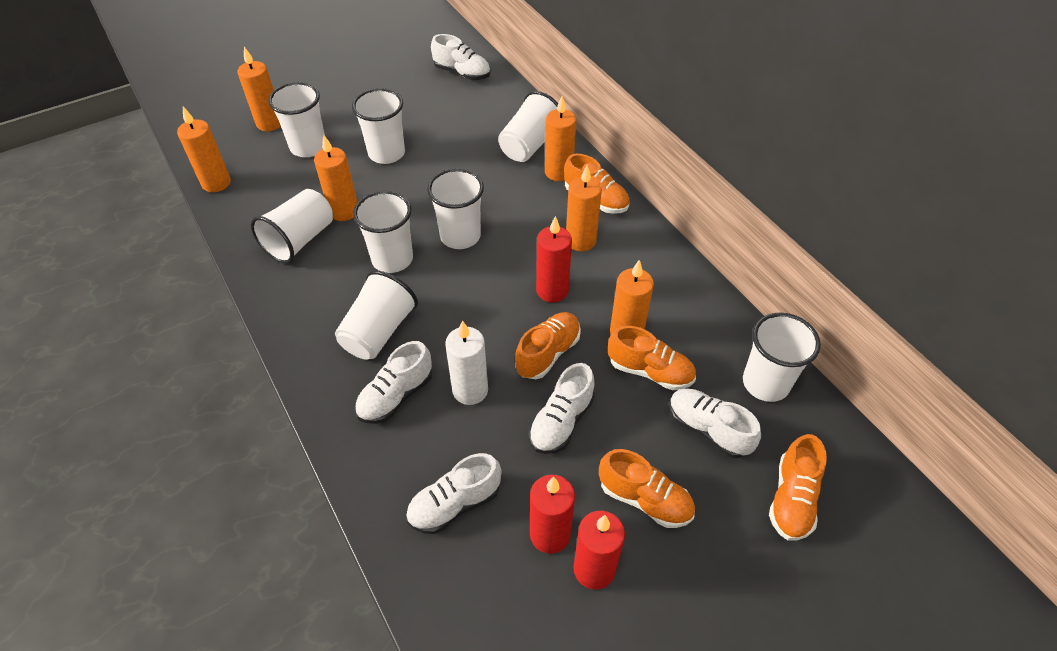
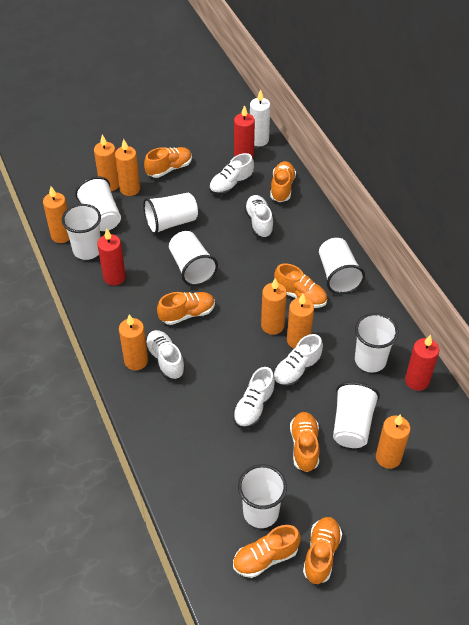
orange candle: [177,107,231,192] [237,47,281,131] [314,135,358,221] [545,96,576,181] [566,165,602,251] [610,260,654,335] = 6 -> [43,186,70,243] [94,134,119,191] [115,139,140,196] [119,314,148,370] [261,278,287,335] [287,294,314,349] [376,414,411,469] = 7
orange shoe: [515,312,581,379] [564,154,629,214] [599,449,695,528] [608,326,696,390] [769,434,827,541] = 5 -> [144,147,192,178] [157,292,215,325] [233,525,301,578] [270,161,296,202] [274,264,327,308] [290,412,319,472] [303,517,342,584] = 7

